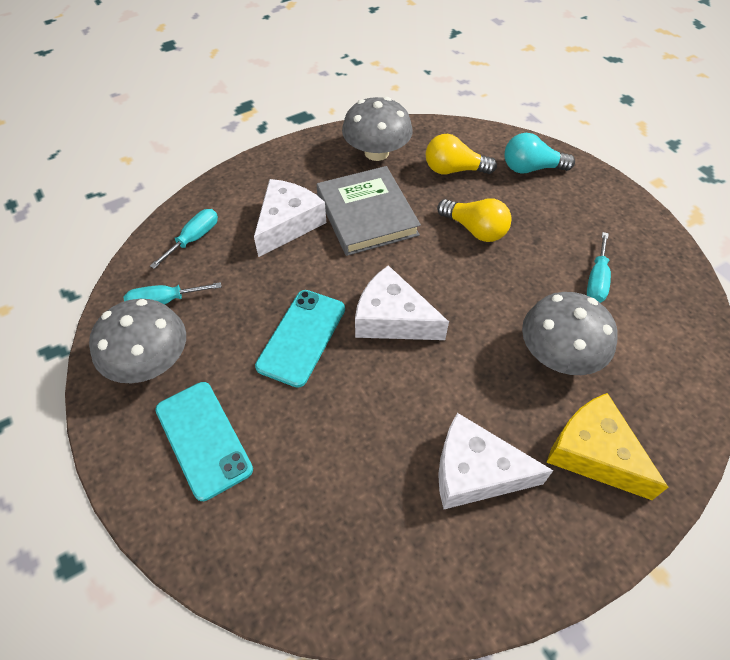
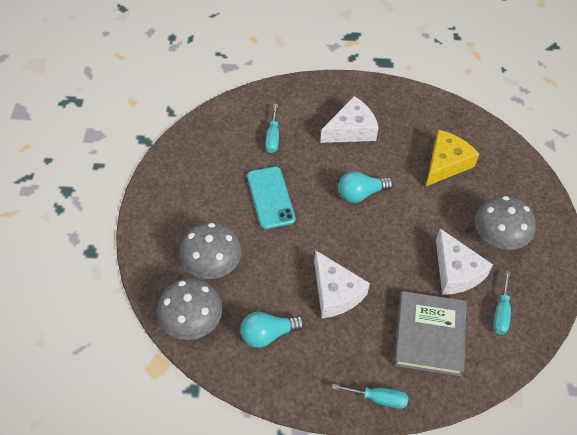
turquoise light bulb: [505,133,575,174] = 1 -> [240,312,305,348] [338,171,393,203] = 2
turquoise phone: [155,382,253,501] [255,290,345,388] = 2 -> [247,167,295,229] = 1
yellow light bulb: [426,134,497,174] [437,198,512,242] = 2 -> none = 0

